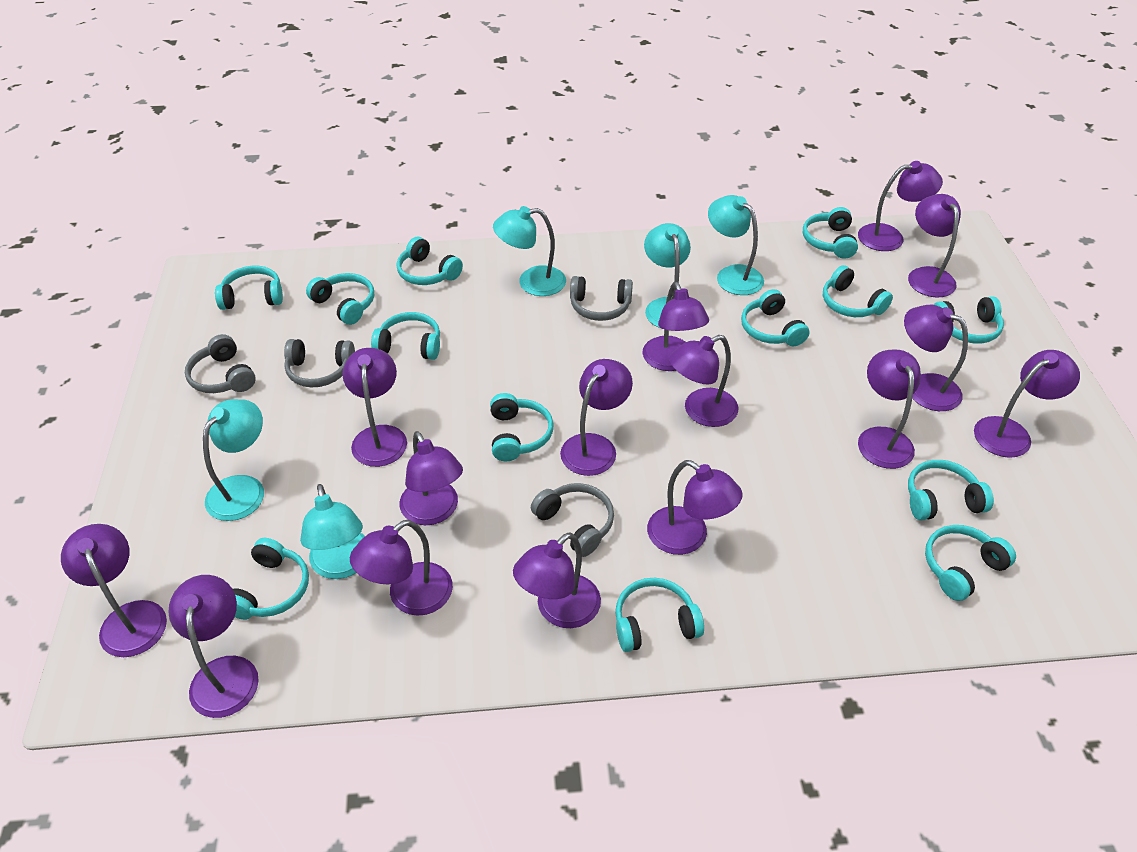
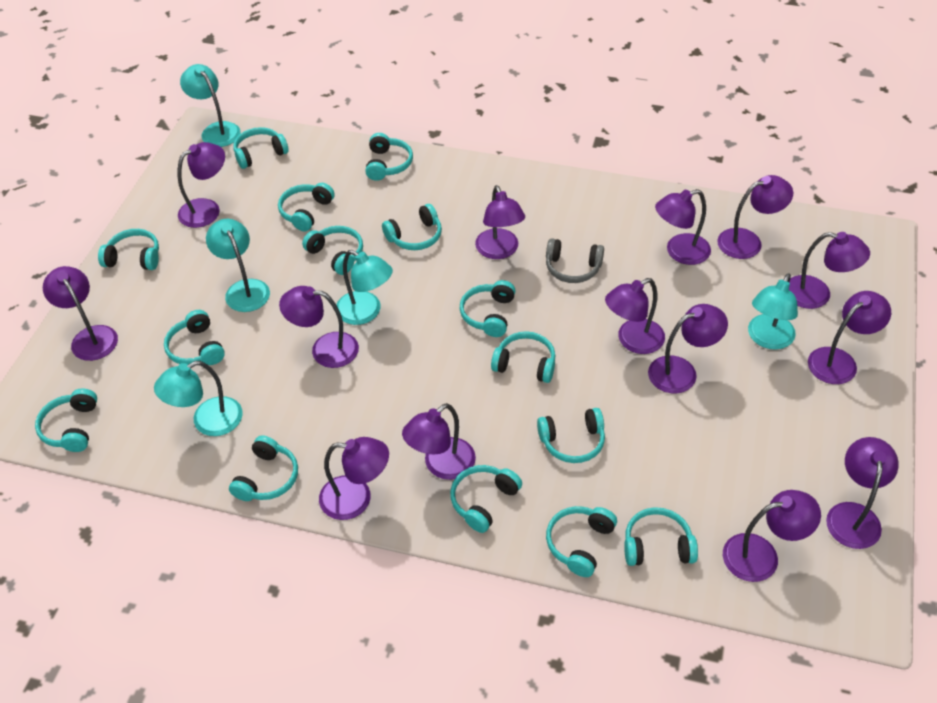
grey headphones: [185,334,256,393] [284,339,355,387] [531,483,614,557] [570,276,633,321] = 4 -> [546,238,604,283] = 1
purple lamp: [61,524,167,657] [168,575,259,718] [342,348,407,467] [350,520,453,616] [400,431,463,525] [513,532,601,628] [560,359,633,476] [642,282,709,371] [647,460,743,555] [669,335,738,427] [858,161,943,251] [858,350,921,469] [904,305,968,411] [908,194,961,298] [974,350,1080,458] = 15 -> [43,266,118,361] [178,142,225,228] [279,286,359,368] [319,437,389,520] [402,403,476,480] [475,185,525,259] [605,278,665,354] [648,304,728,393] [655,189,711,265] [717,175,793,259] [723,490,821,582] [789,232,870,309] [808,291,891,384] [826,437,899,549] = 14
turquoise headphones: [215,266,283,310] [233,538,309,620] [306,273,374,325] [371,312,440,360] [397,237,463,285] [490,393,554,461] [615,578,704,652] [741,289,809,346] [803,207,858,259] [823,265,893,317] [908,460,994,520] [925,525,1016,601] [934,296,1004,344] = 13 -> [35,388,97,452] [98,229,159,270] [164,310,225,365] [229,435,298,501] [233,127,289,169] [278,183,335,231] [302,226,363,275] [365,133,413,181] [382,204,442,250] [450,465,522,533] [459,280,515,337] [491,331,555,383] [537,408,605,463] [546,506,617,577] [624,507,698,566] = 15

